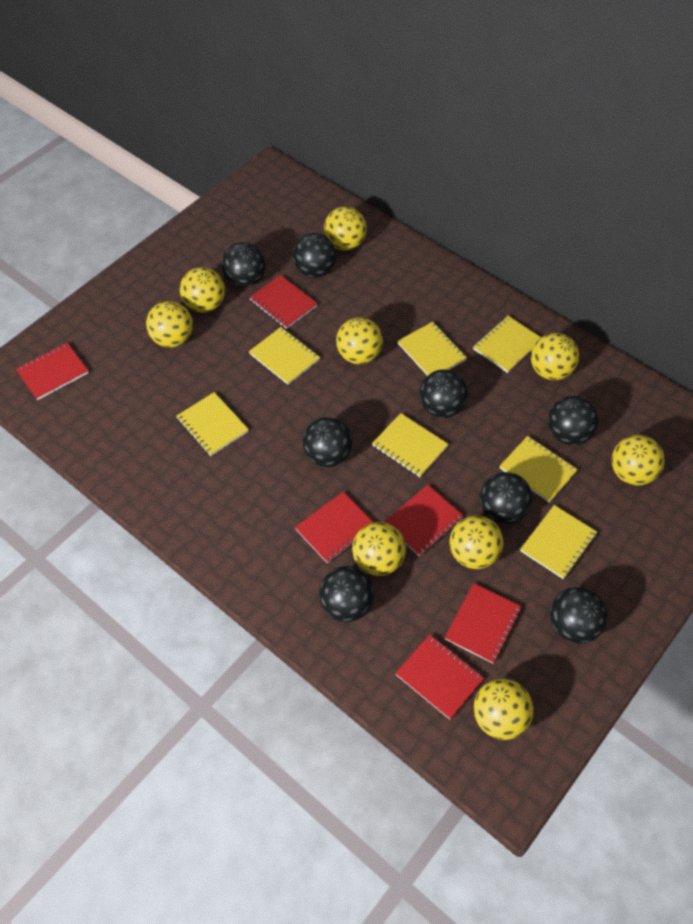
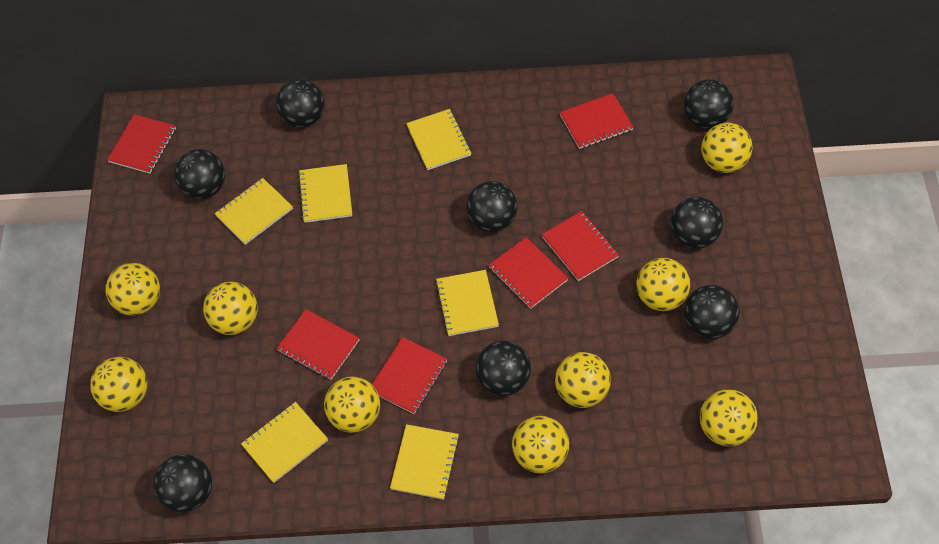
yellow notebook: [176,392,249,456] [249,327,320,385] [372,413,449,477] [398,322,467,376] [473,316,541,373] [500,436,578,503] [520,505,597,579] = 7 -> [215,178,293,245] [241,402,328,483] [298,164,352,223] [390,424,460,500] [406,109,471,170] [435,270,499,336] = 6

